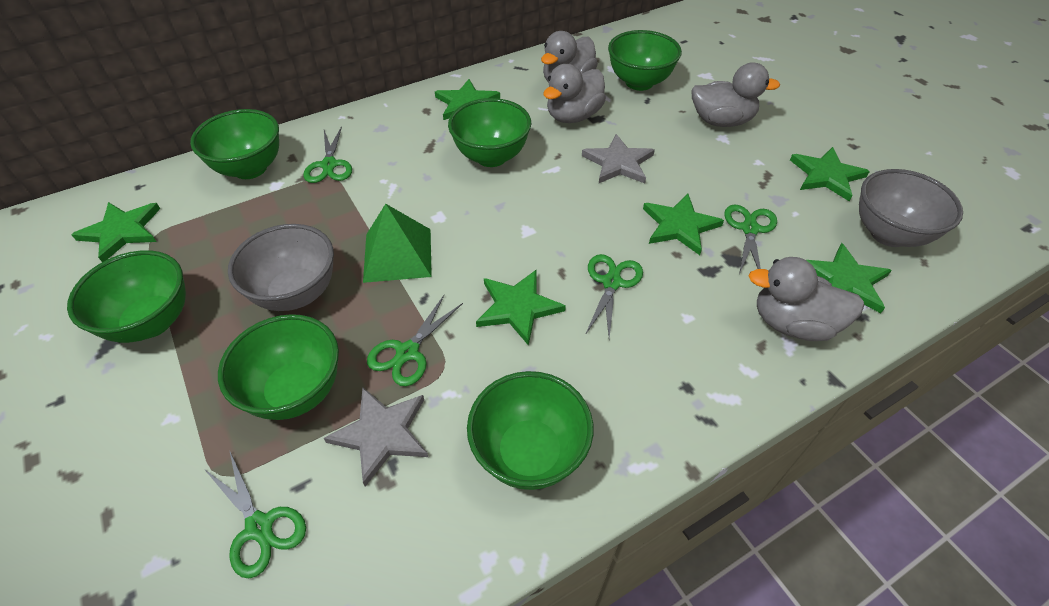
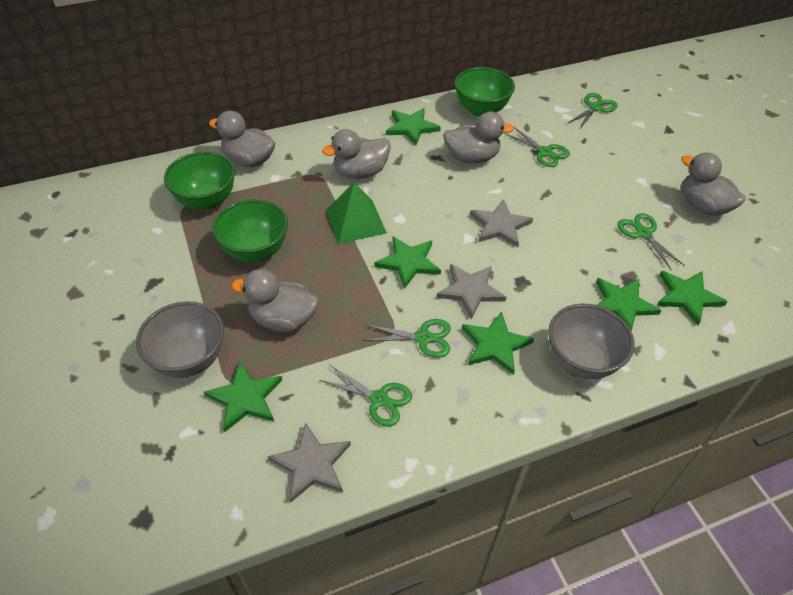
green bowl: [67,250,186,343] [190,109,279,179] [218,314,339,420] [448,98,531,167] [467,371,593,490] [608,30,682,91] = 6 -> [164,152,235,210] [212,199,288,262] [455,67,515,117] = 3
grey duck: [541,31,598,81] [543,64,606,123] [691,62,780,127] [748,257,864,341] = 4 -> [209,111,275,167] [232,269,318,332] [322,129,391,179] [443,111,514,163] [681,152,746,216] = 5
grey star: [324,387,428,487] [582,134,655,183] = 2 -> [268,423,351,503] [437,264,506,319] [470,199,533,247] = 3

